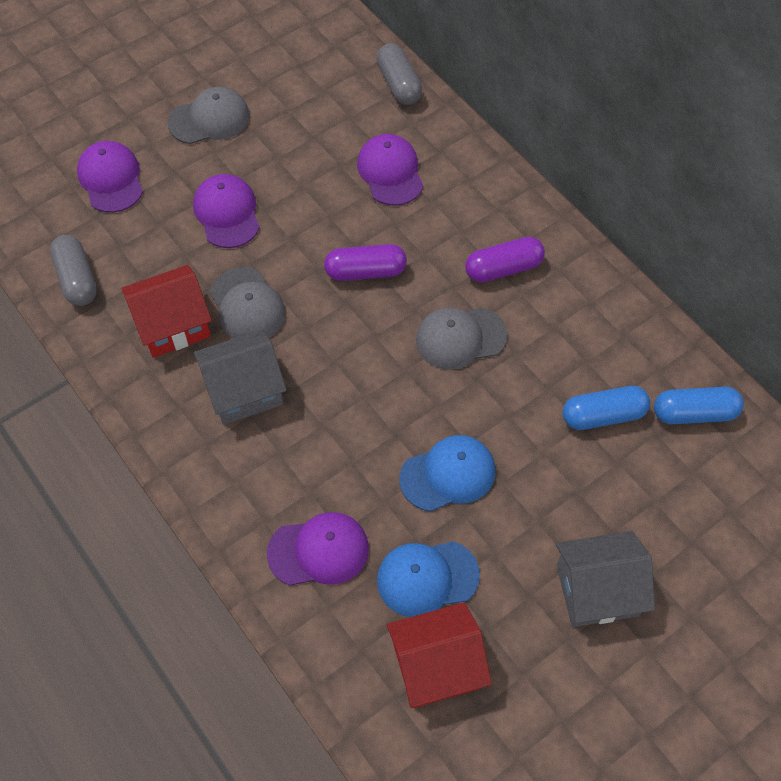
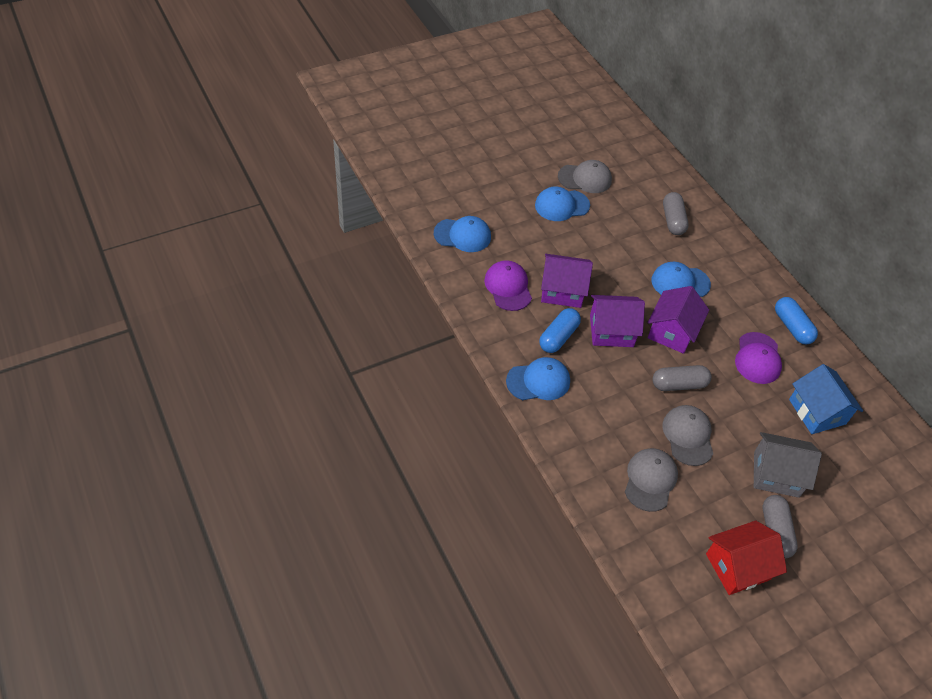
blue cap: [377,541,480,617] [399,435,495,512] = 2 -> [434,216,491,252] [506,357,570,400] [535,186,590,221] [652,262,711,297] = 4
blue house: none = 0 -> [789,364,863,434] = 1
grey capsule: [50,235,97,306] [376,43,422,105] = 2 -> [653,365,712,391] [663,192,689,235] [763,495,798,558] = 3
grey house: [194,330,287,425] [556,531,655,627] = 2 -> [754,432,822,498] = 1
purple cap: [77,141,143,213] [193,174,260,248] [267,512,369,586] [357,134,423,206] = 4 -> [484,260,532,311] [735,332,782,384] = 2
purple capsule: [324,244,407,281] [465,237,545,283] = 2 -> none = 0
purple house: none = 0 -> [541,254,593,308] [590,295,645,347] [647,286,709,354] = 3
red house: [121,265,212,358] [387,602,492,708] = 2 -> [706,520,787,595] = 1

